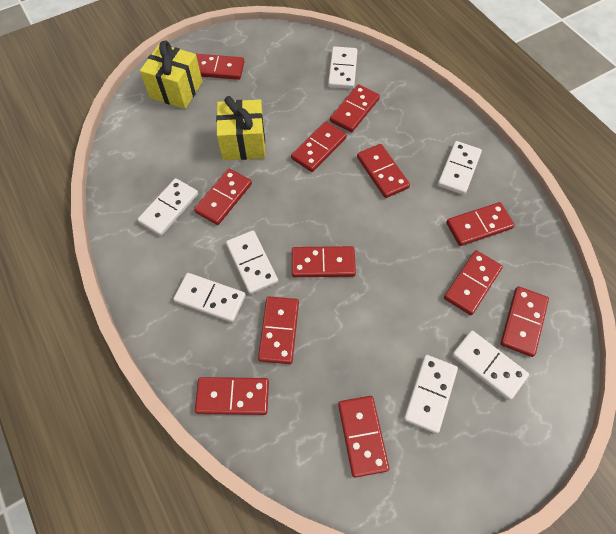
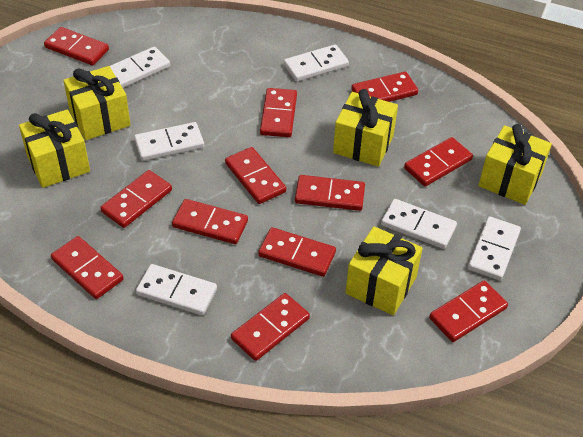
white domino: [137,178,198,236] [173,273,246,323] [226,230,278,294] [328,46,358,89] [404,355,458,434] [438,141,482,195] [452,330,529,400] = 7 -> [110,47,170,88] [134,122,204,161] [136,264,217,315] [284,44,349,82] [381,199,457,249] [468,216,521,280] = 6
yellow gift: [140,40,203,109] [216,96,265,160] = 2 -> [19,110,90,188] [63,66,131,140] [333,89,398,167] [345,226,423,315] [479,124,552,205] = 5

